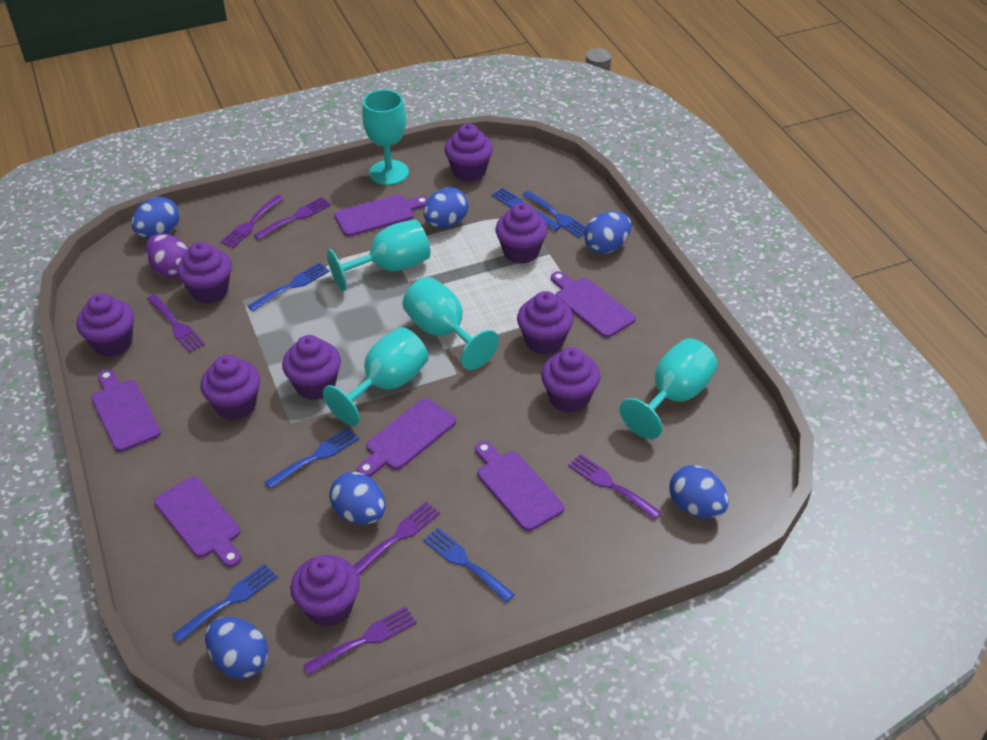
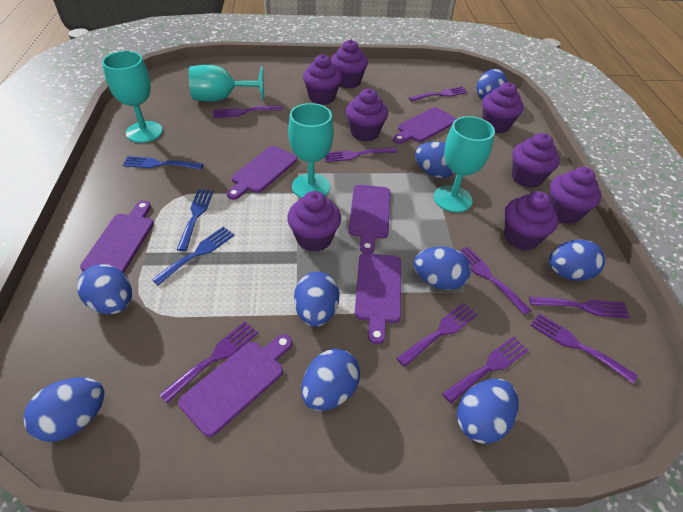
blue egg: [131,197,180,238] [205,617,268,679] [329,472,386,524] [424,187,468,228] [584,211,632,254] [669,465,729,518] = 6 -> [23,377,104,442] [77,264,132,314] [294,272,340,327] [301,349,360,411] [414,246,471,290] [415,141,454,178] [457,379,518,444] [476,69,507,100] [549,240,605,281] = 9
blue fork: [172,564,278,643] [248,262,330,311] [265,427,360,489] [423,527,515,603] [491,188,562,231] [522,190,585,238] = 6 -> [123,156,203,169] [152,227,235,286] [177,189,213,251] = 3
purple cupcake: [77,293,134,357] [177,242,232,304] [201,355,260,421] [282,335,341,400] [290,555,360,627] [444,124,493,182] [495,203,548,264] [517,291,574,355] [541,347,600,413] = 9 -> [287,191,341,252] [303,54,342,105] [331,40,368,88] [346,89,388,141] [482,82,524,133] [504,191,558,250] [512,133,560,188] [549,167,601,224] = 8
purple egg: [146,233,188,278] = 1 -> none = 0
purple fork: [147,294,205,353] [220,195,284,248] [254,197,331,240] [303,607,417,675] [353,502,440,576] [568,454,662,520] = 6 -> [160,321,258,403] [213,106,283,118] [325,147,398,162] [396,303,478,367] [409,86,468,102] [442,337,529,403] [459,247,531,315] [529,297,630,319] [530,313,637,383] = 9
turquoise goblet: [323,327,428,426] [327,219,430,291] [362,90,409,185] [403,277,499,370] [619,338,718,439] = 5 -> [102,51,163,143] [189,65,264,102] [288,103,334,198] [434,116,495,212] = 4

